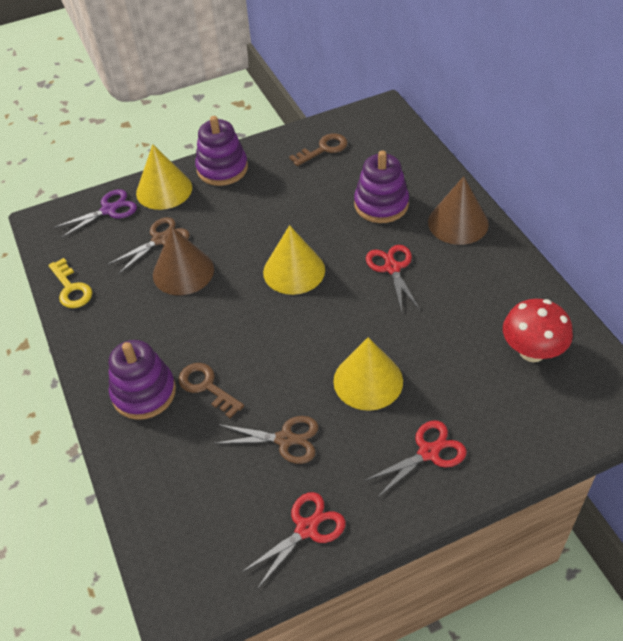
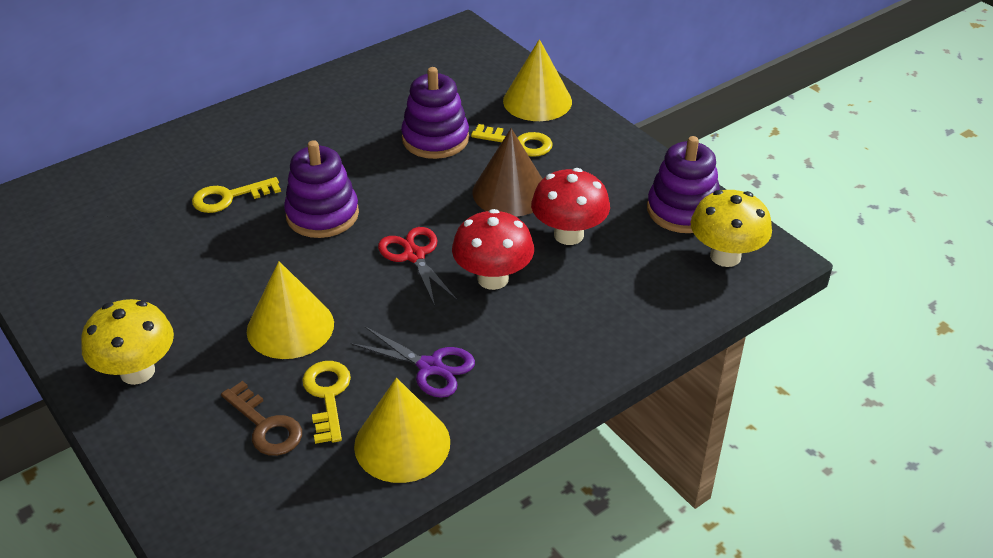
brown cone: [153,227,214,295] [428,176,489,245] = 2 -> [472,128,542,217] = 1
brown key: [179,363,244,418] [289,133,348,166] = 2 -> [221,381,302,456] = 1
brown scissors: [108,217,190,274] [214,416,318,464] = 2 -> none = 0
red mushroom: [503,299,573,362] = 1 -> [452,209,534,290] [531,168,610,245] = 2
red scissors: [242,492,346,589] [364,420,467,498] [366,245,420,312] = 3 -> [378,227,458,306] = 1
yellow key: [48,258,92,308] = 1 -> [192,177,281,213] [302,361,351,444] [471,124,553,157] = 3
yellow mushroom: none = 0 -> [81,299,174,385] [691,190,772,267] = 2

